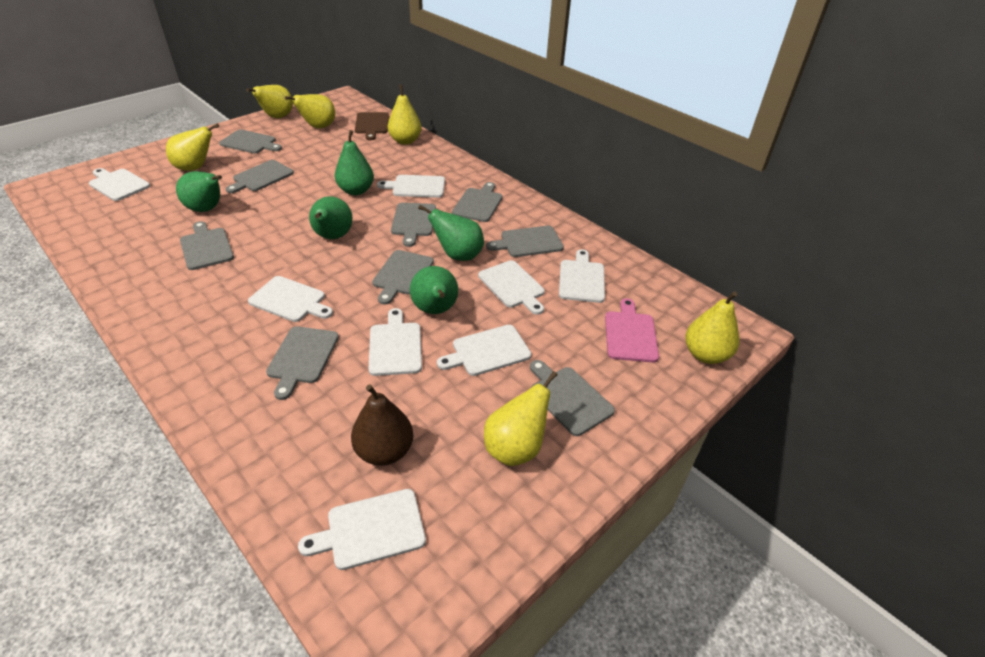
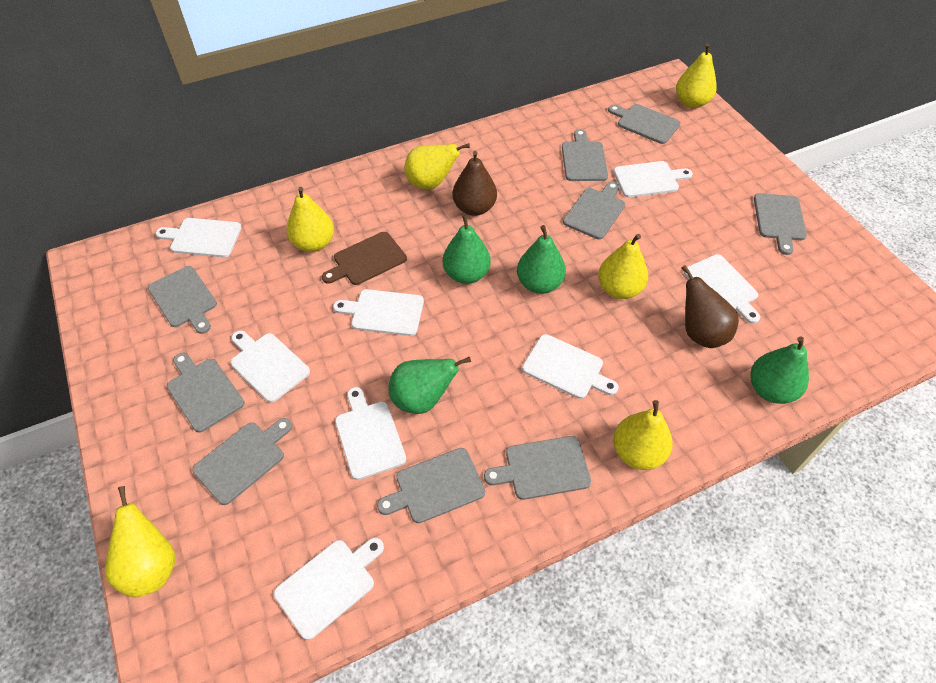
brown pear: [351,384,413,466] = 1 -> [452,151,497,216] [681,265,739,348] = 2
green pear: [176,171,222,212] [309,196,353,239] [335,130,374,195] [410,266,458,314] [418,205,484,261] = 5 -> [388,356,471,414] [443,214,491,284] [517,225,566,294] [750,336,809,404] = 4
pink cutting board: [605,298,659,363] = 1 -> none = 0

